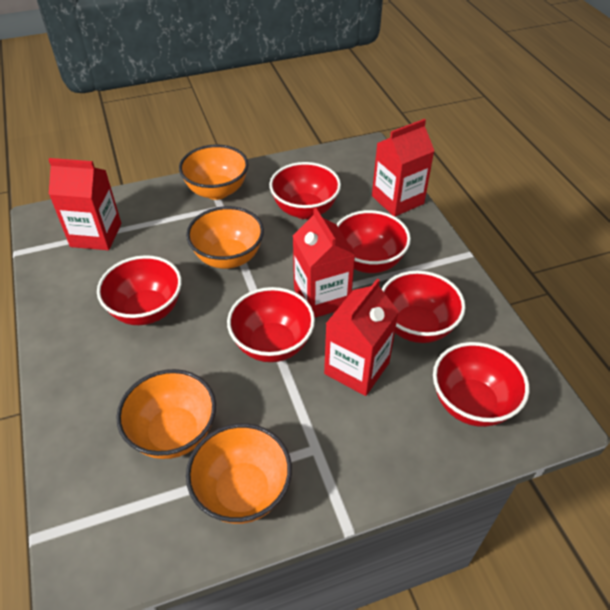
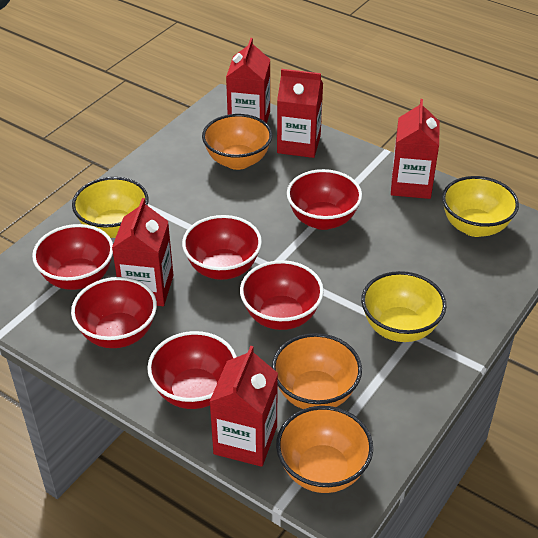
orange bowl: [116,369,216,459] [179,144,248,200] [186,206,264,269] [186,423,292,524] = 4 -> [202,114,272,170] [272,333,362,409] [276,406,373,493] = 3
red carton: [48,158,121,250] [293,208,355,318] [324,279,399,396] [372,119,434,216] = 4 -> [112,198,173,306] [209,346,278,467] [226,38,270,123] [277,69,323,158] [391,99,440,199] = 5
yellow bowl: none = 0 -> [72,177,149,238] [361,271,446,342] [442,176,519,237] = 3

